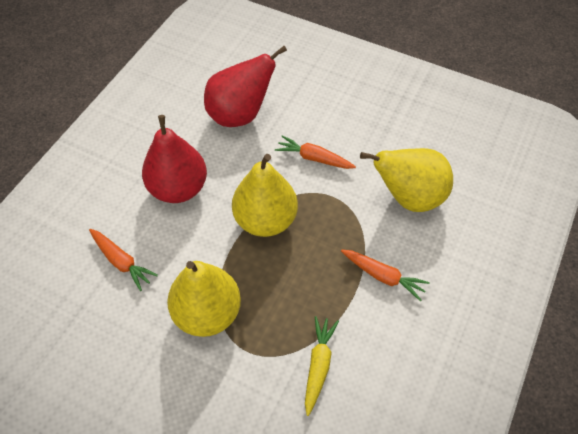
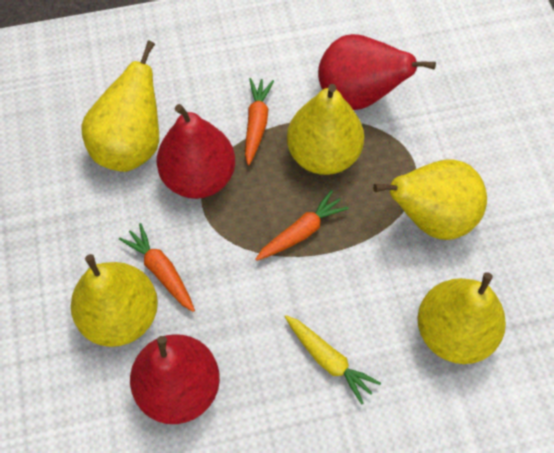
red pear: [142,115,207,203] [204,46,287,127] = 2 -> [130,334,220,424] [157,104,235,199] [318,34,436,110] = 3
yellow pear: [167,261,241,337] [232,154,298,237] [360,148,453,212] = 3 -> [71,254,158,347] [81,41,159,172] [287,84,364,175] [373,159,487,240] [417,272,506,364] = 5

